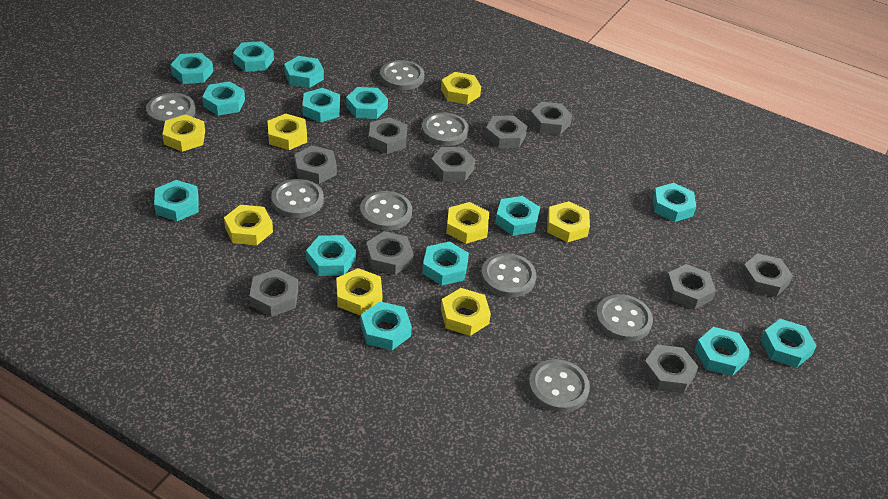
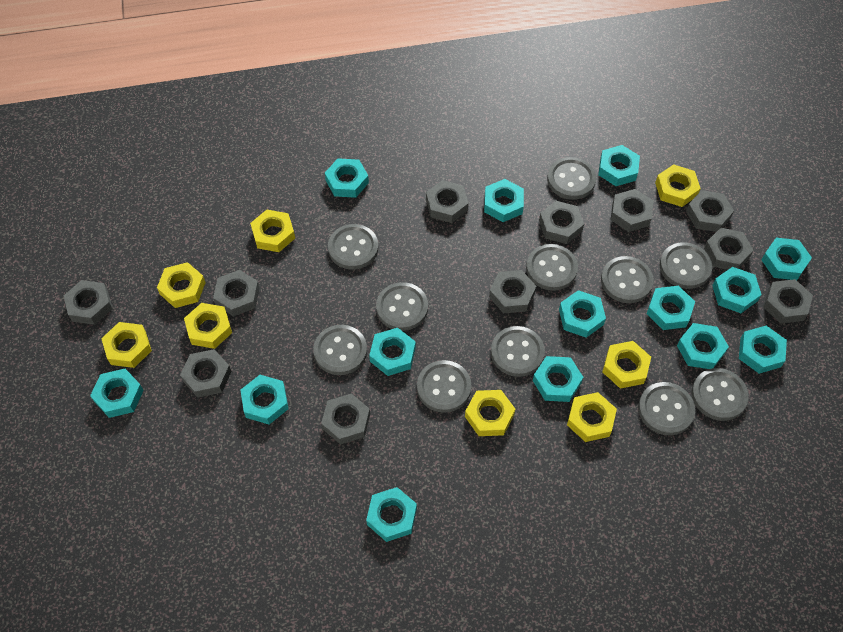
grey button: [146,93,196,126] [271,179,324,218] [360,191,412,231] [380,60,424,90] [422,112,469,146] [481,253,536,298] [528,359,590,412] [595,294,653,341] = 8 -> [313,325,367,375] [328,224,378,270] [376,282,428,331] [417,360,472,413] [491,326,545,377] [526,244,578,291] [547,157,596,200] [601,256,654,303] [638,382,695,435] [660,242,712,289] [691,368,749,421] = 11
grey nut: [250,269,298,317] [295,145,337,184] [366,231,414,275] [369,117,407,154] [430,147,475,182] [485,115,527,148] [529,102,572,135] [642,345,699,394] [665,264,716,310] [741,253,793,297] = 10 -> [64,280,113,325] [180,349,232,398] [213,270,259,317] [321,394,370,445] [426,180,469,223] [489,270,536,313] [539,201,584,244] [611,189,653,232] [686,190,734,232] [704,228,753,270] [763,279,813,324] = 11

